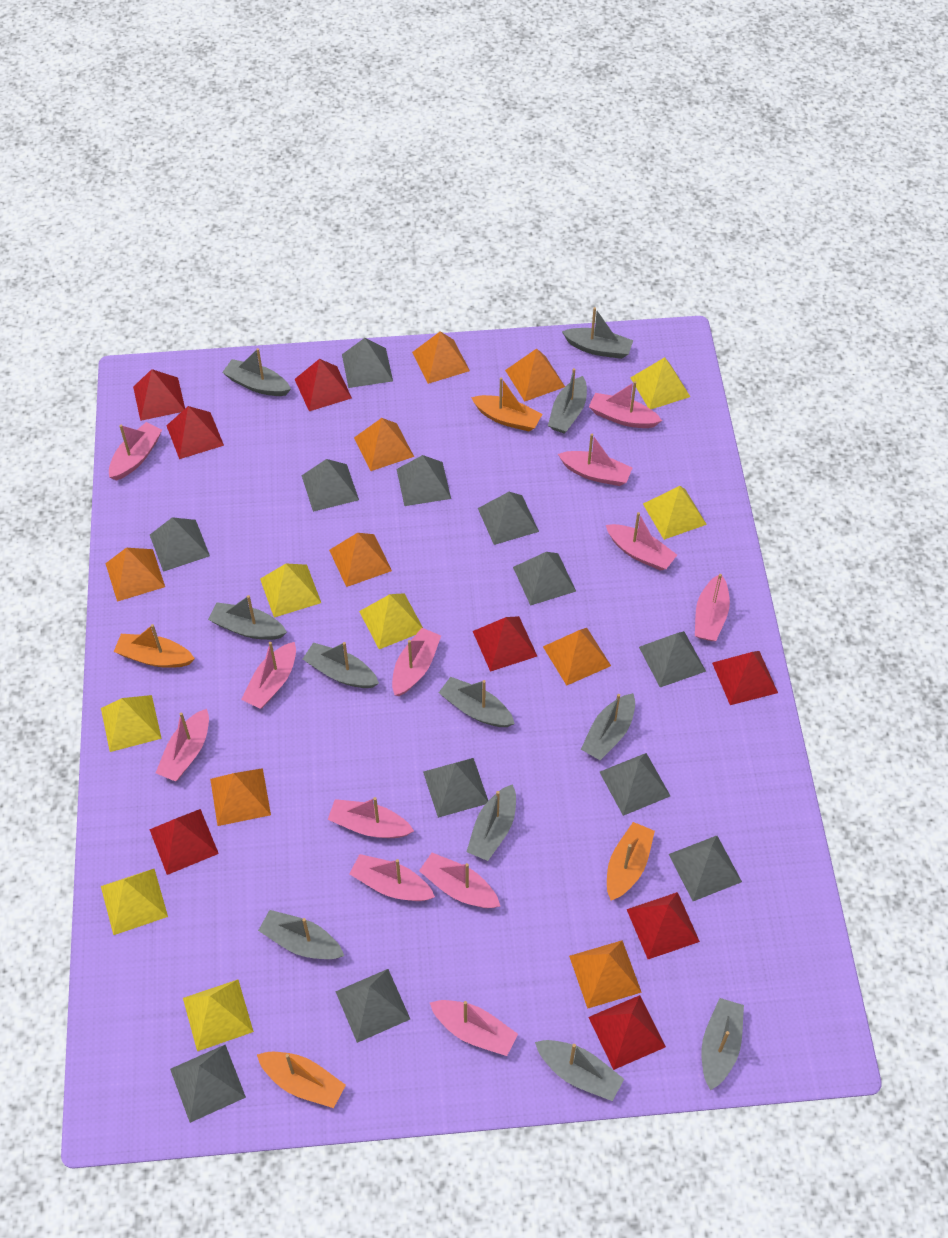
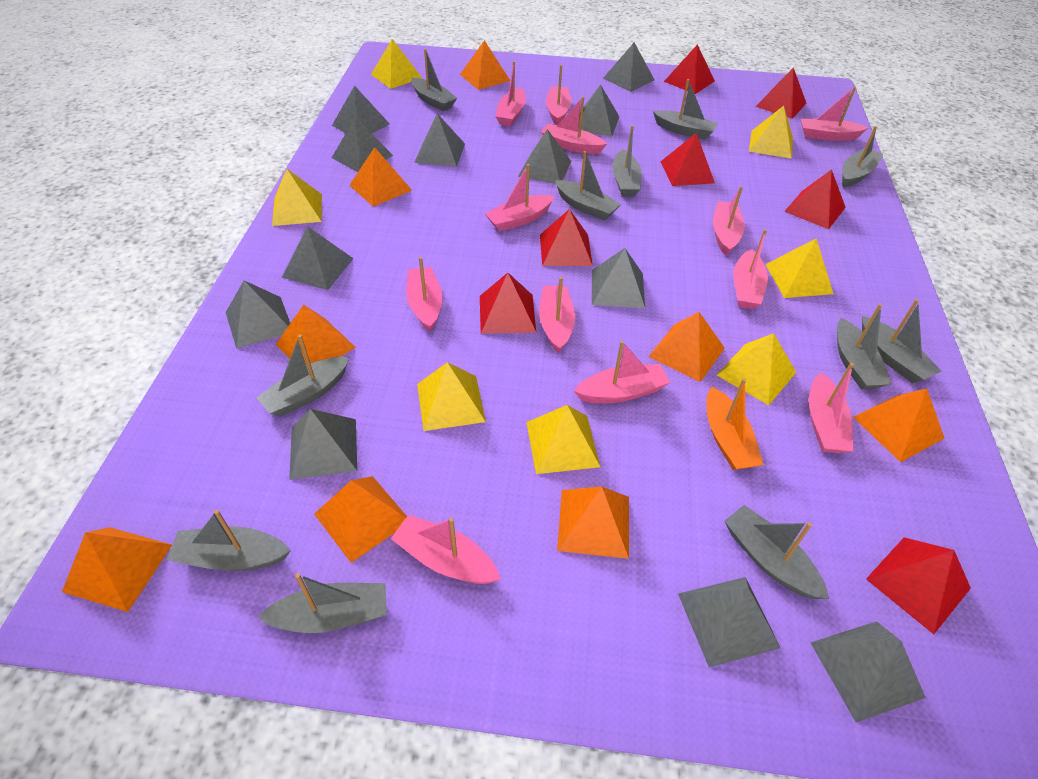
orange boat: [114,624,195,668] [257,1052,346,1108] [471,377,542,431] [607,822,655,900] = 4 -> [706,378,764,470] = 1
red pyramid: [133,369,185,421] [149,809,219,875] [166,406,224,459] [295,359,352,411] [473,616,537,672] [589,995,666,1070] [627,892,700,959] [712,651,778,705] = 8 -> [480,273,536,334] [540,209,593,266] [661,133,715,186] [664,44,715,94] [756,67,807,119] [784,169,846,229] [866,537,971,634] = 7

